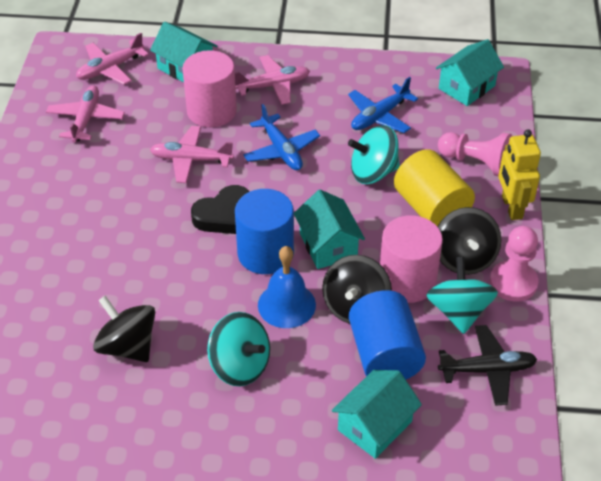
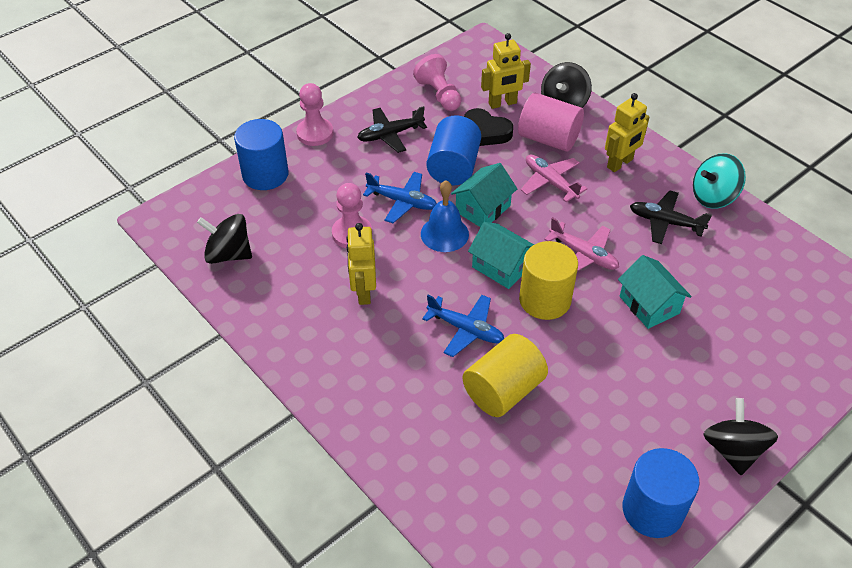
black plane: [438,325,537,406] = 1 -> [357,106,427,153] [630,191,712,244] = 2
blue cylinder: [235,189,294,274] [349,290,426,380] = 2 -> [234,119,288,190] [426,115,481,185] [623,448,699,538] = 3
pink cylinder: [182,50,237,127] [380,215,443,303] = 2 -> [518,93,584,151] = 1
pink pawn: [438,132,512,176] [489,226,539,302] = 2 -> [296,83,333,146] [332,183,372,248] [413,54,461,111] = 3
pink plane: [46,85,125,142] [76,33,149,85] [150,126,234,183] [235,55,310,105] = 4 -> [521,154,588,202] [544,217,619,271] = 2
turquoise house: [150,22,217,82] [294,190,365,269] [332,370,422,459] [436,39,504,106] = 4 -> [451,163,517,227] [468,222,534,289] [618,255,692,329] = 3
turquoise spinning top: [207,312,270,386] [348,125,400,184] [426,257,498,334] = 3 -> [693,153,746,209] = 1
yellow cylinder: [394,149,475,227] = 1 -> [463,334,548,417] [519,241,578,320] = 2
yellow robot: [498,129,541,220] = 1 -> [346,223,376,305] [481,33,531,109] [605,93,649,172] = 3

